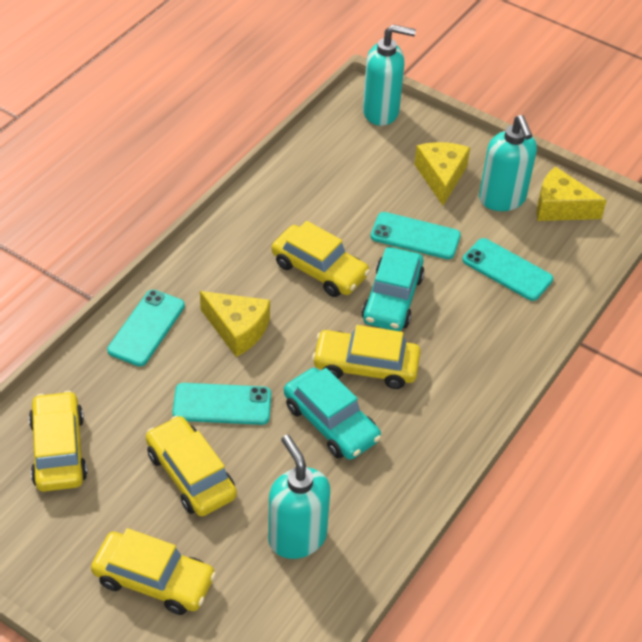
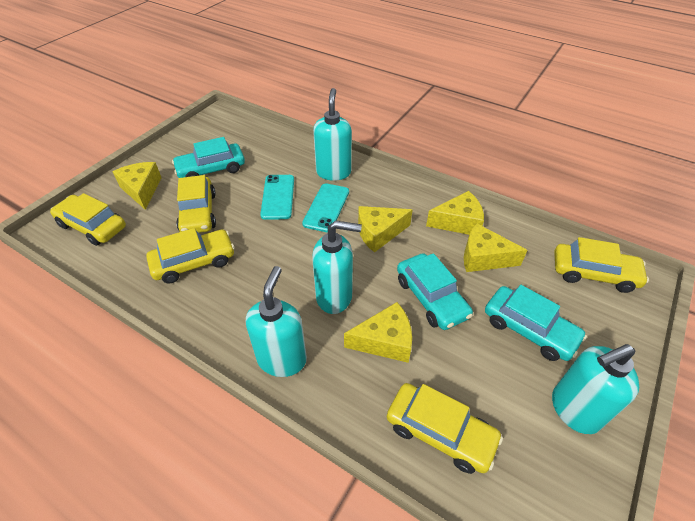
turquoise car: [284,368,381,460] [361,247,425,331] = 2 -> [172,137,245,178] [397,253,473,330] [485,285,587,361] = 3
turquoise phone: [107,289,185,366] [173,383,271,425] [371,212,461,259] [463,238,553,301] = 4 -> [260,175,294,220] [302,183,349,232] = 2
turquoise soap dispenser: [268,435,330,559] [363,25,416,126] [479,115,537,211] = 3 -> [246,266,307,377] [312,220,362,314] [313,88,352,181] [552,344,639,434] = 4
yellow cheese: [200,291,270,357] [414,142,470,206] [536,167,607,221] = 3 -> [112,162,161,210] [344,302,412,363] [358,206,413,253] [426,191,484,235] [464,223,528,272] = 5

